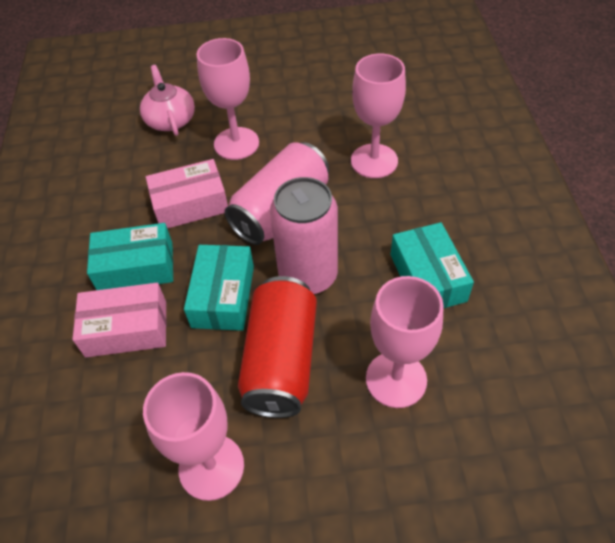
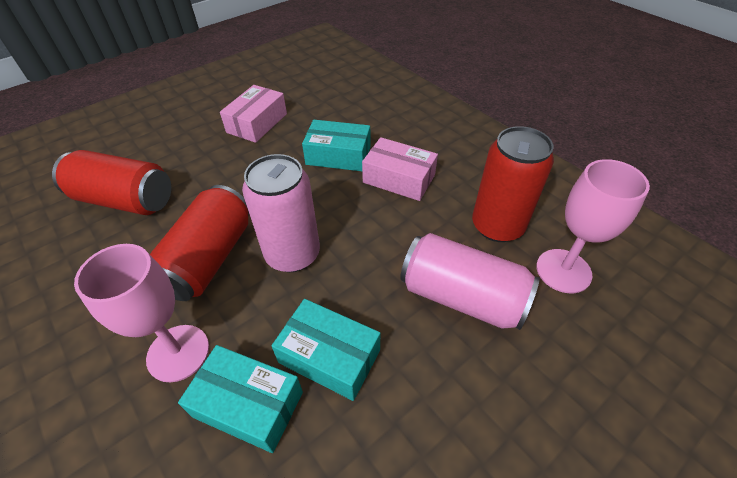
pink goblet: [143,372,244,501] [197,38,259,160] [351,54,406,178] [366,276,444,408] = 4 -> [74,244,209,382] [536,159,650,293] = 2
pink teapot: [140,65,195,136] = 1 -> none = 0
red can: [238,276,317,418] = 1 -> [52,150,171,215] [150,185,250,301] [472,126,554,242] = 3

